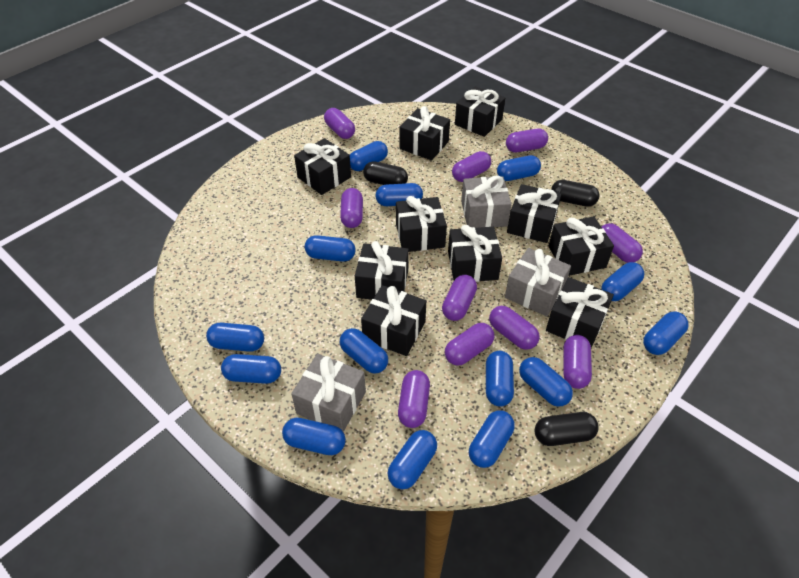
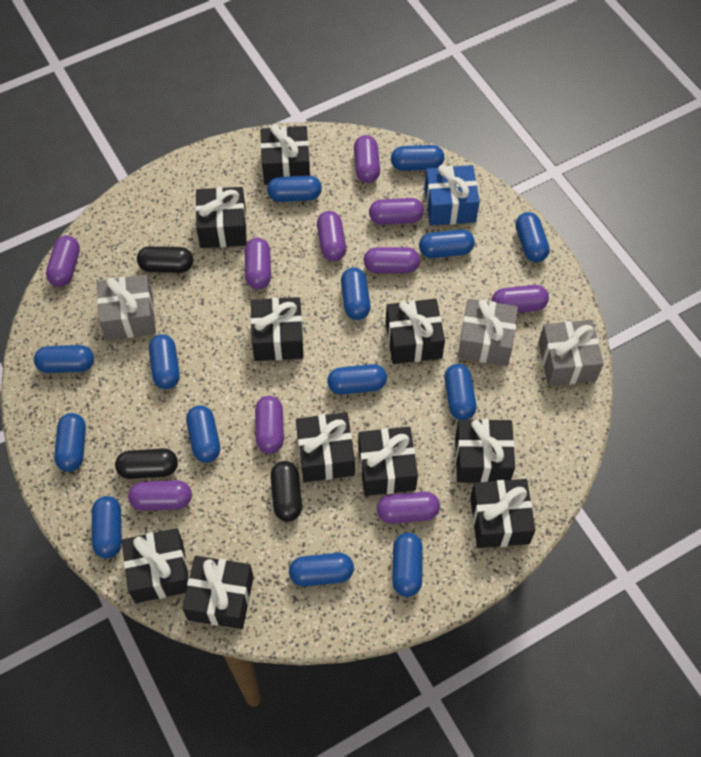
blue gift: none = 0 -> [424,165,480,226] = 1

